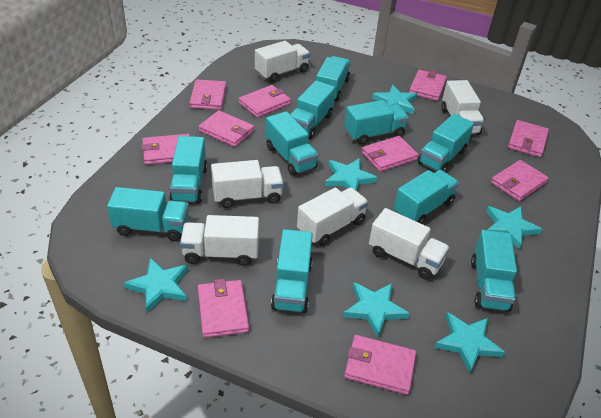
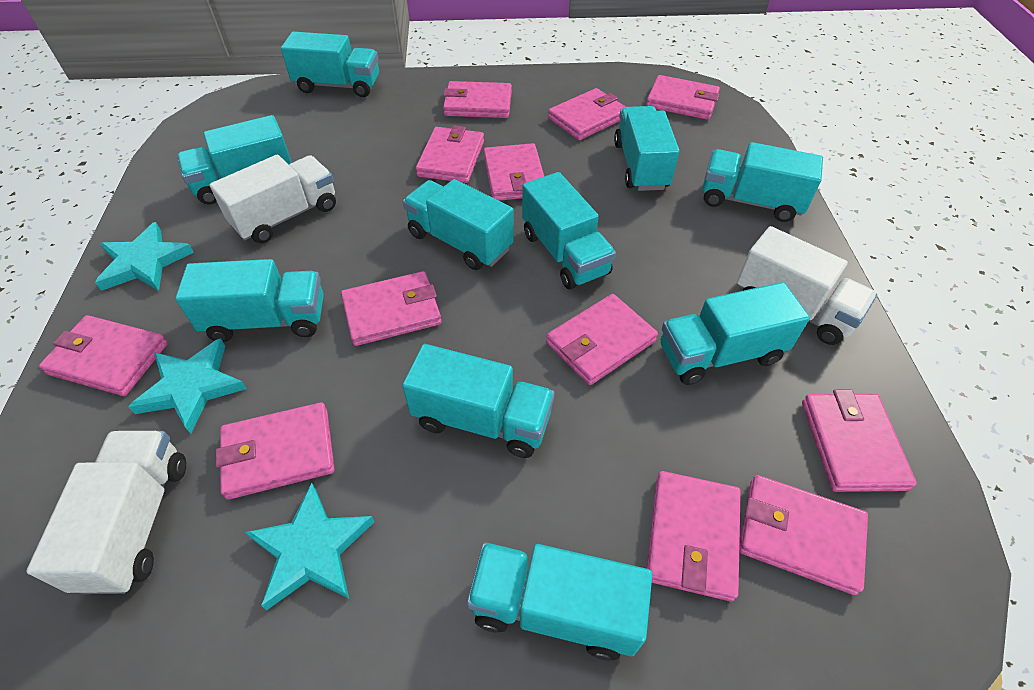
pink wallet: [141,134,190,165] [189,79,226,110] [198,279,249,338] [199,110,254,147] [239,85,291,118] [344,335,416,395] [361,136,419,172] [409,70,447,101] [491,160,549,201] [508,120,549,157] = 10 -> [39,315,168,396] [215,402,335,500] [341,271,441,346] [416,126,484,183] [443,81,512,118] [484,143,544,201] [546,294,658,385] [548,88,626,140] [646,75,720,120] [647,471,741,601] [739,475,868,595] [802,389,917,492] = 12
turquoise star: [124,258,188,313] [325,158,377,191] [343,282,410,337] [372,85,417,114] [434,312,505,373] [486,206,542,250] = 6 -> [95,222,194,291] [128,338,247,434] [245,483,374,610] = 3
white truck: [180,215,259,266] [211,160,284,208] [255,41,310,83] [297,187,368,246] [369,208,450,280] [441,80,485,135] = 6 -> [26,431,186,594] [210,155,336,243] [737,226,877,345] = 3

